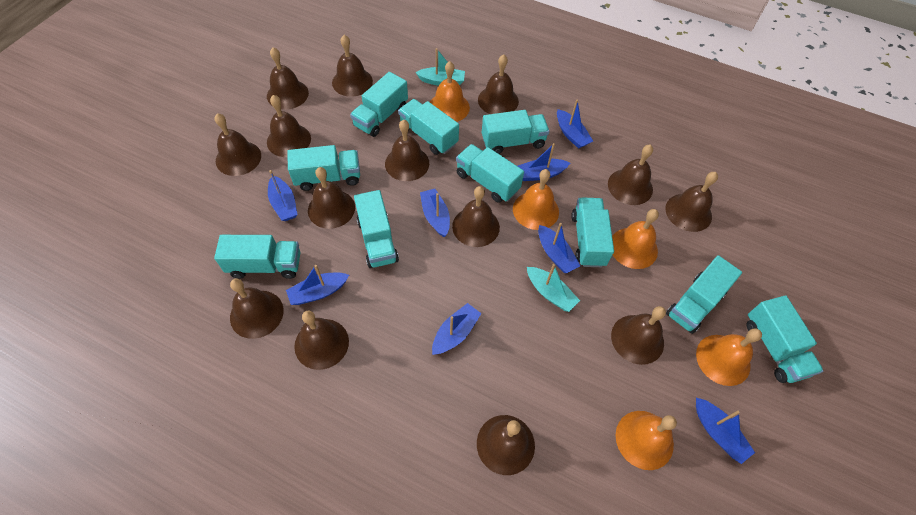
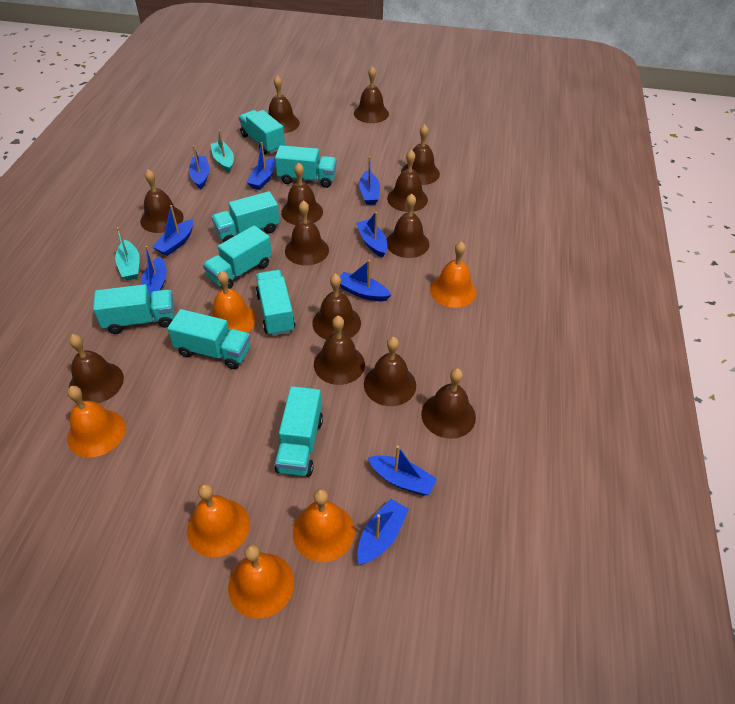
blue boat: [268,170,298,221] [286,265,349,305] [420,189,450,237] [432,303,482,355] [518,143,570,181] [538,223,580,273] [557,99,593,149] [696,398,755,464] = 8 -> [141,246,167,296] [152,205,193,256] [189,145,209,189] [246,142,276,190] [340,260,391,301] [356,212,387,258] [357,499,409,565] [359,156,380,205] [368,446,437,495] = 9
brown bell: [215,113,261,176] [230,278,284,339] [267,47,309,110] [267,95,311,157] [294,311,349,370] [308,167,355,229] [332,35,373,97] [385,120,429,181] [452,186,500,247] [477,415,535,475] [478,54,519,114] [608,144,653,205] [611,306,666,365] [665,172,718,232] = 14 -> [69,334,124,403] [140,169,184,233] [268,76,300,133] [281,162,323,225] [285,200,329,265] [312,274,361,340] [314,316,365,385] [354,66,389,123] [364,337,416,406] [387,150,428,212] [387,194,429,258] [401,124,440,185] [421,368,476,439] = 13
orange bell: [430,61,470,122] [513,169,559,230] [612,209,659,269] [616,411,677,470] [696,328,762,386] = 5 -> [67,386,126,457] [187,484,250,557] [209,270,257,333] [228,544,294,619] [293,489,355,562] [430,241,477,308] = 6
turquoise truck: [214,235,301,279] [287,145,360,191] [350,72,408,137] [354,190,399,268] [398,99,459,155] [456,144,524,203] [482,110,549,154] [571,197,614,267] [666,255,742,334] [747,295,823,383] = 10 -> [93,284,174,334] [167,309,250,369] [203,225,272,289] [211,191,280,242] [239,110,285,154] [256,270,296,336] [275,145,337,188] [275,386,323,477] = 8

